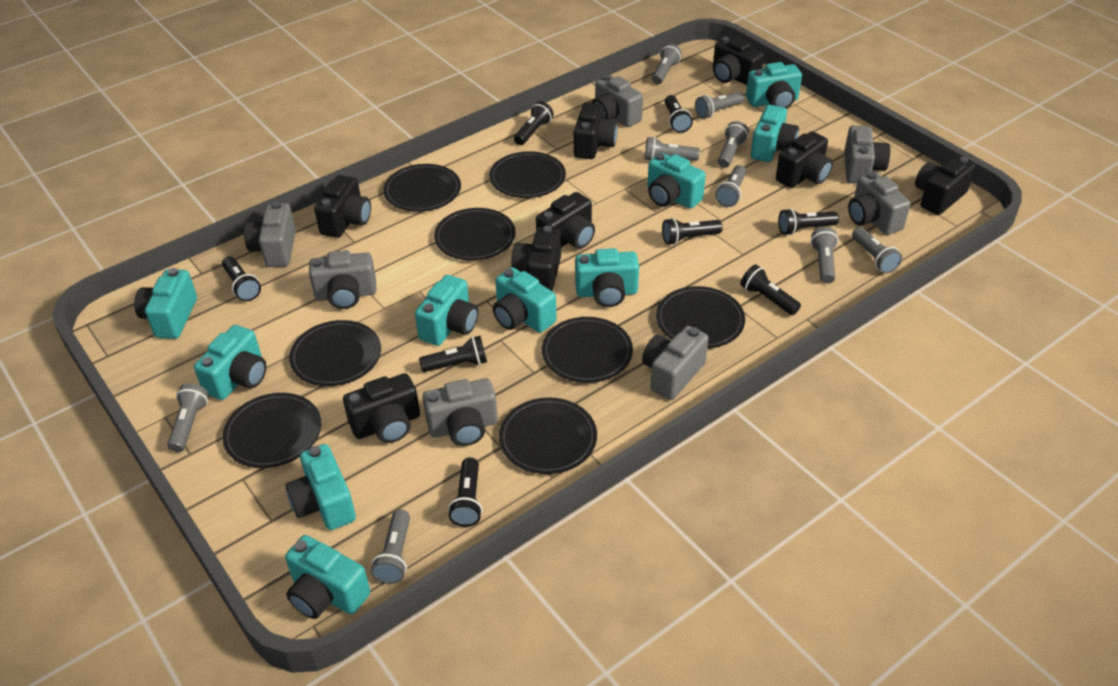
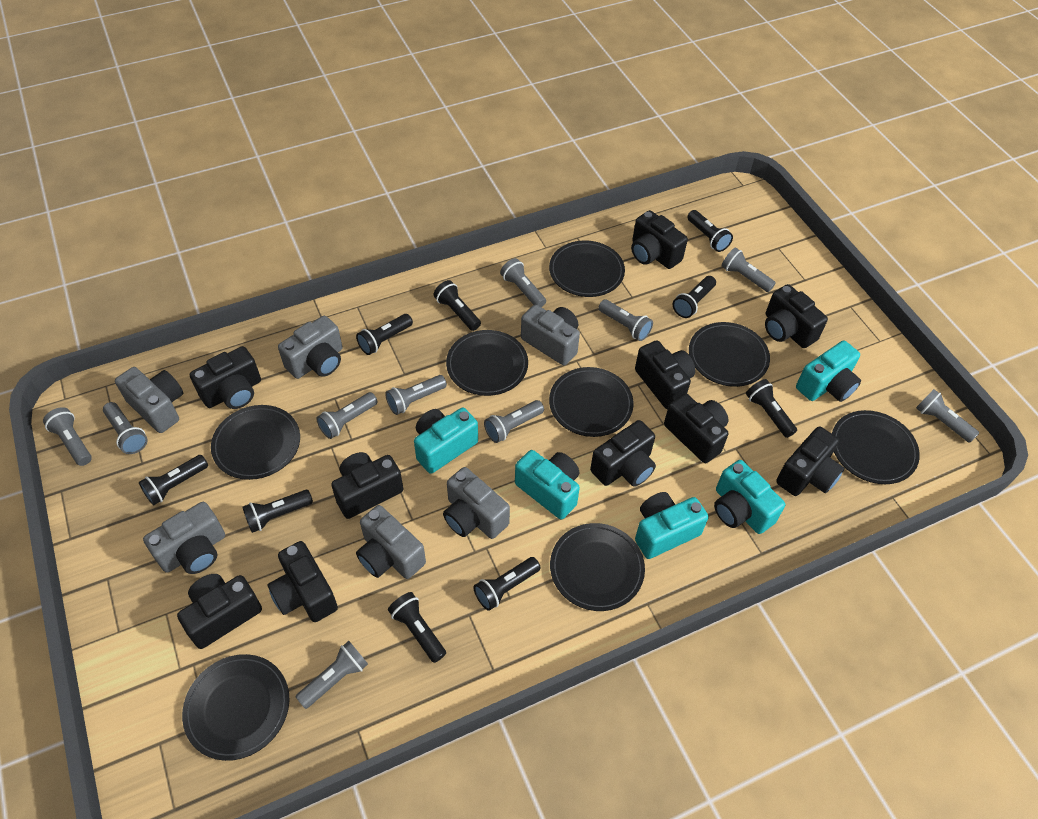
black camera: [314,175,371,238] [343,373,420,443] [511,226,561,291] [536,192,595,249] [574,102,618,159] [713,37,764,85] [776,131,833,188] [915,156,976,215] = 8 -> [177,574,262,649] [190,346,261,409] [268,541,338,622] [331,452,403,519] [590,420,656,487] [631,210,688,269] [635,340,695,409] [664,394,729,463] [765,284,828,348] [776,426,844,496] = 10
black flashlight: [222,256,261,301] [419,336,487,372] [448,457,483,527] [514,101,554,145] [662,218,722,245] [665,95,693,133] [740,265,801,315] [778,208,839,235] = 8 -> [139,455,208,505] [243,490,313,533] [356,314,413,355] [388,592,446,663] [433,280,481,331] [473,557,541,611] [673,276,716,318] [687,210,733,252] [746,379,797,438] = 9
grey camera: [244,201,296,267] [309,250,376,309] [422,378,498,446] [592,75,643,127] [642,326,709,400] [844,125,890,184] [848,172,910,235] = 7 -> [115,367,183,433] [143,502,225,574] [278,316,343,379] [356,505,426,579] [443,467,510,539] [521,305,580,365] = 6
grey flashlight: [167,383,209,452] [371,509,410,584] [645,137,700,161] [652,43,682,85] [695,92,744,119] [715,165,746,207] [718,121,749,168] [811,227,839,284] [852,227,902,273] = 9 -> [43,407,92,466] [103,402,148,454] [296,641,368,709] [316,392,377,439] [385,375,447,415] [484,400,544,443] [500,258,546,307] [598,299,653,341] [722,247,776,292] [916,389,979,443] = 10
turquoise camera: [134,268,197,339] [194,325,267,400] [285,444,356,530] [285,535,370,619] [415,275,478,346] [493,267,557,333] [575,248,639,307] [647,153,706,209] [746,62,802,109] [751,105,799,162] = 10 -> [414,408,478,474] [515,450,580,520] [635,492,709,559] [714,460,785,534] [796,340,861,402] = 5

